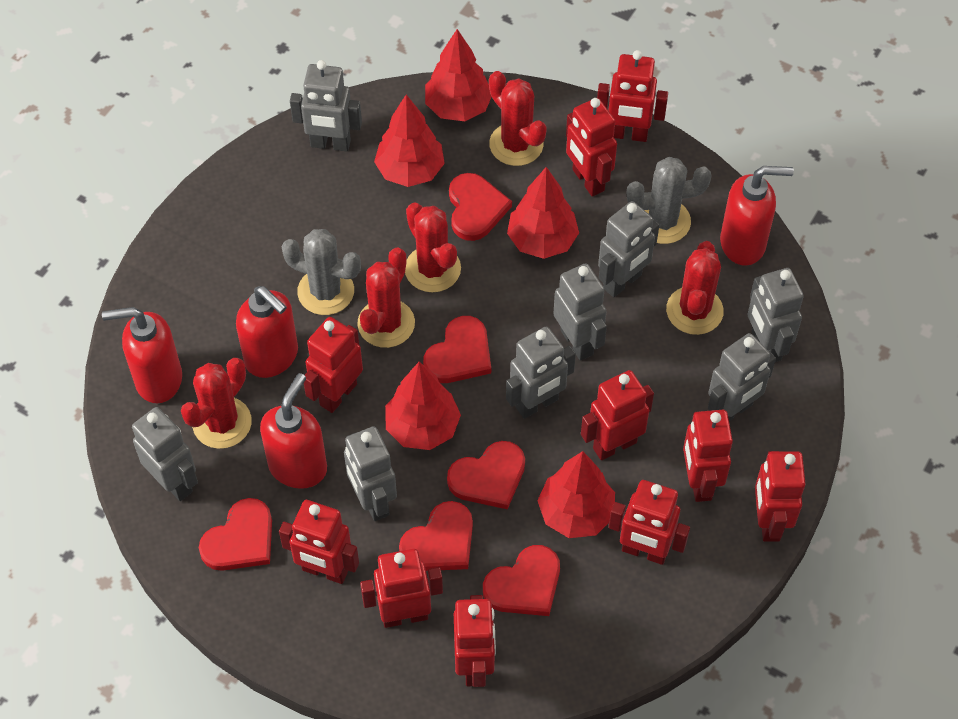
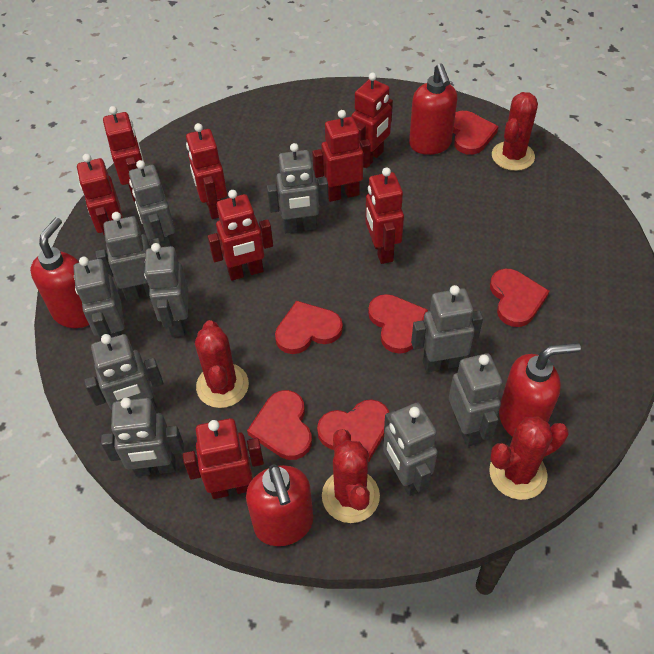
grey cactus: [281,229,361,315] [627,157,711,244] = 2 -> none = 0
grey robot: [132,407,198,501] [290,60,362,151] [344,426,397,521] [506,327,576,419] [553,263,607,361] [598,201,659,297] [708,333,776,422] [747,268,804,362] = 8 -> [73,257,125,340] [84,334,163,410] [95,212,162,301] [101,398,184,477] [129,160,175,247] [144,243,188,337] [267,143,329,233] [383,402,438,496] [411,285,483,372] [449,353,502,447] = 10
red cactus: [181,358,252,449] [357,247,415,348] [405,203,461,292] [489,71,547,166] [666,241,724,335] = 5 -> [195,320,249,408] [322,429,380,523] [489,417,569,500] [492,92,538,171] = 4
red robot: [279,500,359,584] [304,317,363,413] [360,549,443,628] [454,595,496,687] [566,98,617,197] [581,370,654,460] [597,50,668,142] [609,480,690,565] [683,410,733,502] [755,451,805,542] = 10 -> [77,154,123,236] [103,106,144,202] [183,418,264,499] [186,123,227,219] [208,190,273,281] [312,110,371,202] [351,72,393,168] [365,167,404,264] = 8
red tree: [374,95,445,187] [385,362,461,450] [425,29,492,121] [507,167,579,259] [537,451,615,538] = 5 -> none = 0

